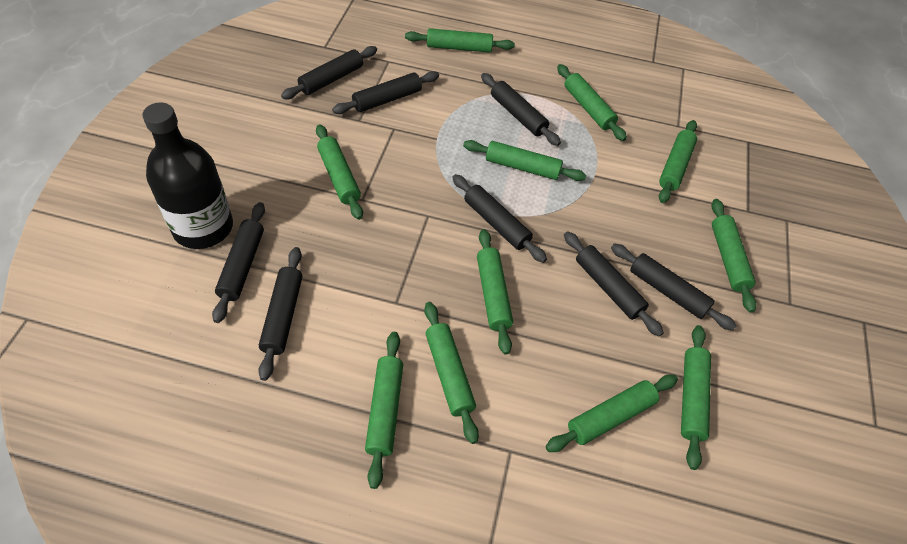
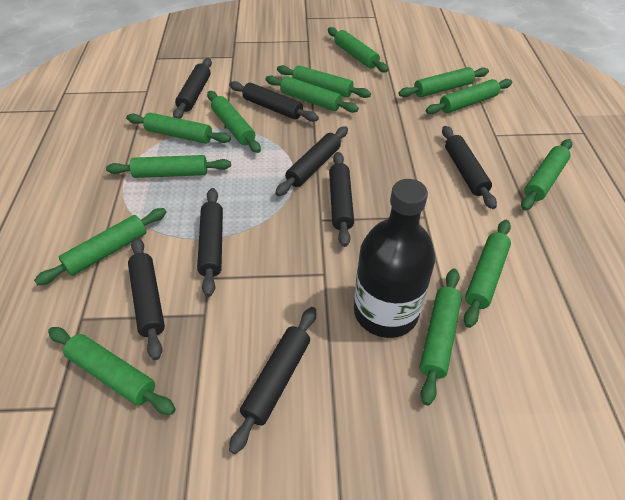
green rolling pin: [316,124,363,220] [365,332,403,489] [405,28,515,53] [424,302,479,444] [463,140,586,181] [477,229,513,355] [545,375,678,452] [557,64,627,141] [659,120,697,203] [681,325,711,470] [711,199,757,313] = 11 -> [34,208,166,285] [48,327,176,415] [106,155,231,178] [126,113,231,144] [207,91,261,153] [266,75,359,113] [277,65,371,98] [328,27,388,73] [398,67,489,97] [420,268,462,405] [426,79,512,114] [464,220,511,328] [521,139,572,211] = 13

